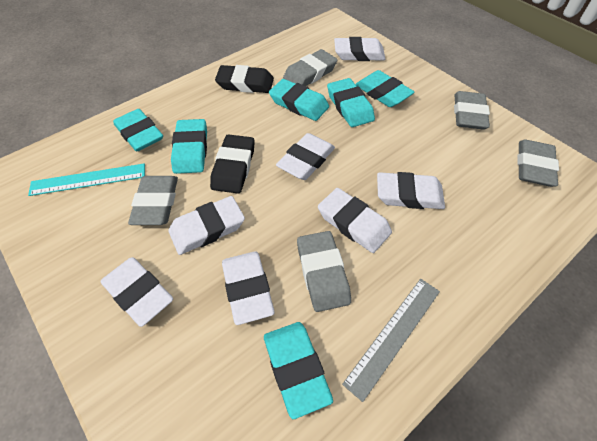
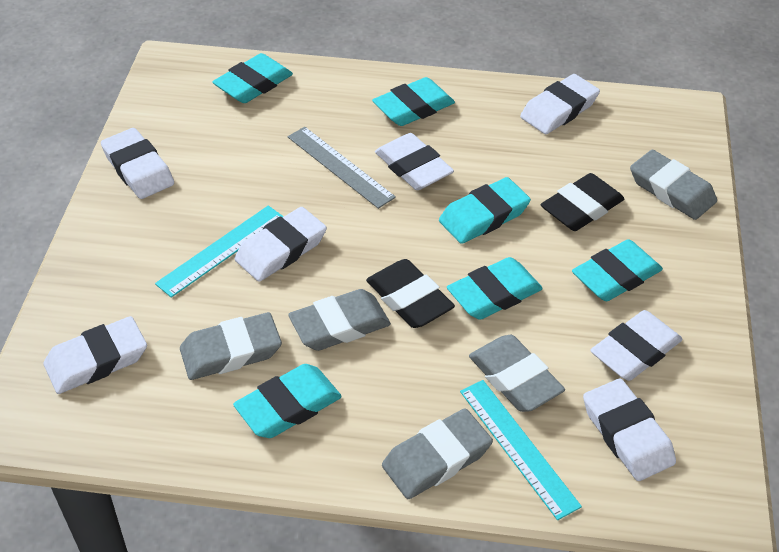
turquoise ruler: [28,164,145,196] = 1 -> [155,206,284,298] [460,380,582,520] = 2

